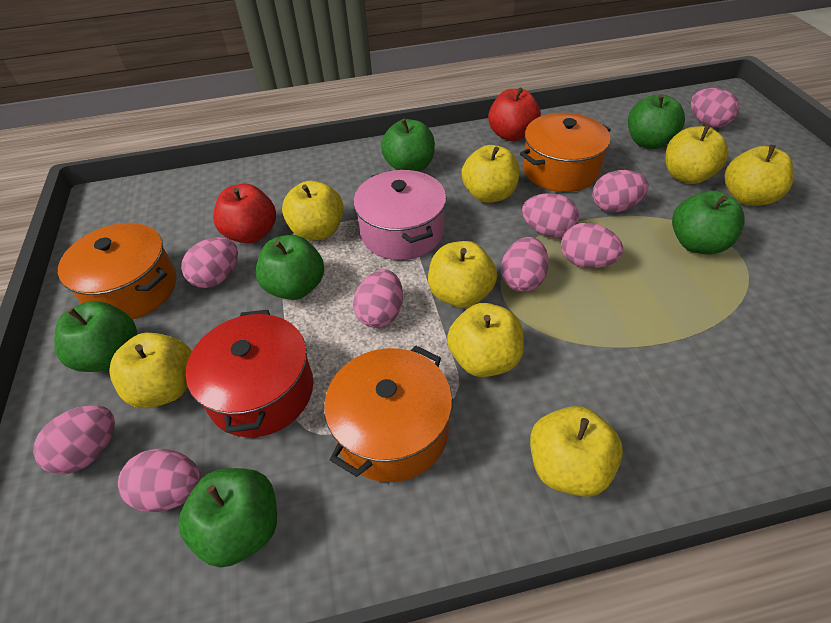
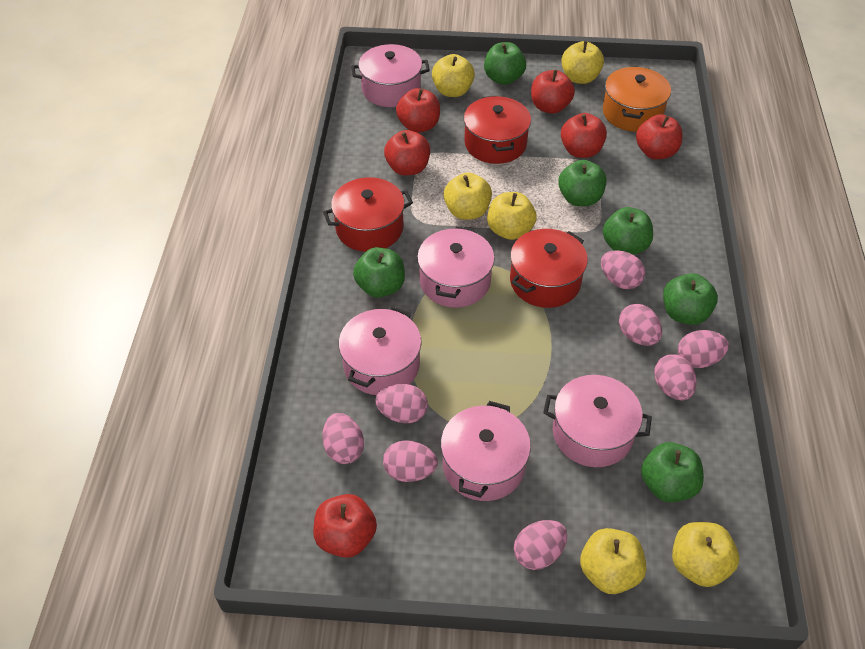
orange pot: [58,223,176,319] [324,346,452,482] [520,113,611,192] = 3 -> [603,66,671,132] = 1
pink egg: [33,405,115,474] [118,449,201,512] [181,237,238,288] [353,270,403,328] [501,237,549,292] [522,193,579,238] [561,223,623,268] [592,170,649,212] [691,88,739,128] = 9 -> [322,413,364,464] [375,384,428,423] [383,440,438,482] [514,520,567,570] [601,251,645,289] [619,304,662,346] [654,354,697,400] [678,330,729,368] = 8
pink pot: [354,170,446,260] = 1 -> [339,307,422,395] [352,44,430,107] [417,226,495,308] [441,401,531,501] [543,375,652,467] = 5
red apple: [213,184,276,243] [488,88,541,141] = 2 -> [313,494,377,558] [384,130,430,176] [396,88,440,133] [531,70,575,114] [561,113,607,158] [636,114,683,159] = 6
red pot: [186,310,313,437] = 1 -> [323,177,413,252] [464,96,531,164] [510,229,588,308] = 3
yellow apple: [109,332,192,408] [282,181,343,241] [428,241,497,308] [447,303,524,377] [461,145,519,203] [530,406,623,497] [666,124,729,184] [725,145,794,206] = 8 -> [432,54,475,97] [444,172,492,220] [487,192,537,240] [561,41,604,84] [580,528,646,594] [672,522,739,587] = 6

